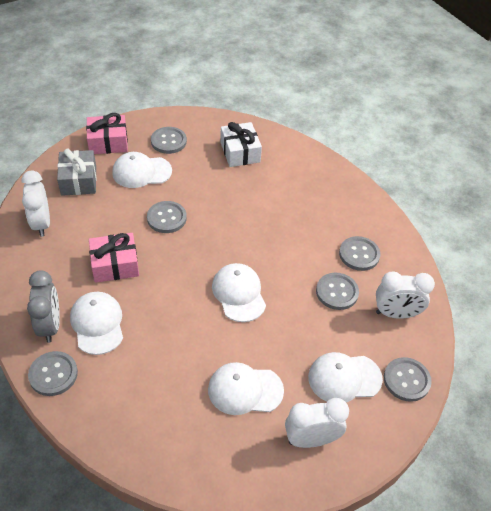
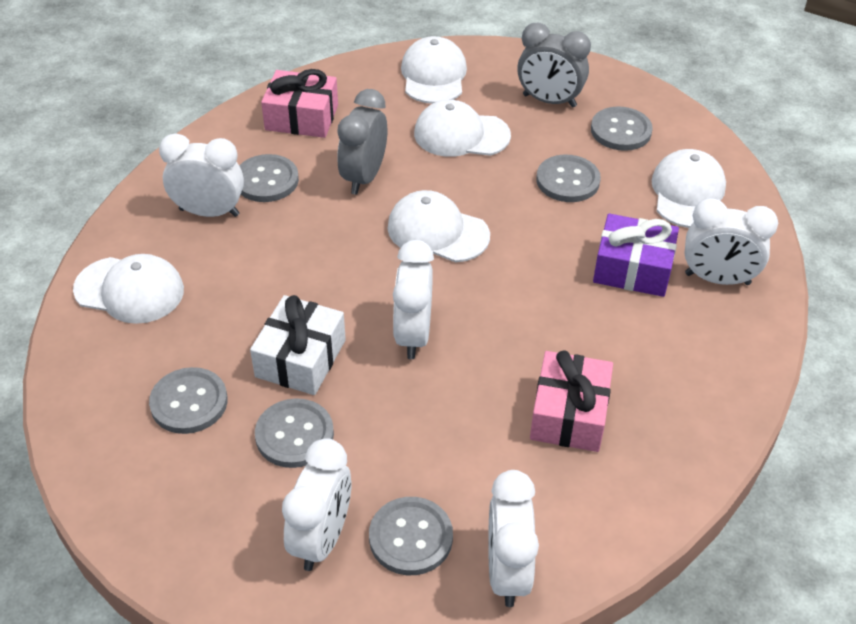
grey clock: [27,270,60,343] = 1 -> [337,89,387,195] [517,23,591,108] = 2
grey gift: [57,149,97,196] = 1 -> none = 0
purple gift: none = 0 -> [593,213,679,297] = 1
white clock: [22,171,50,237] [285,398,349,448] [376,271,435,319] = 3 -> [159,133,244,217] [282,438,351,571] [393,240,434,359] [488,470,539,607] [685,198,778,285] = 5

